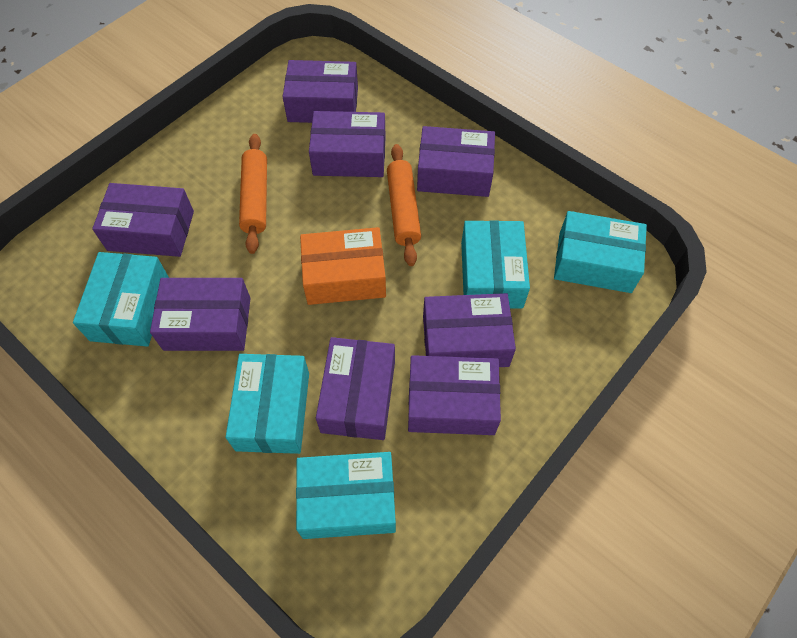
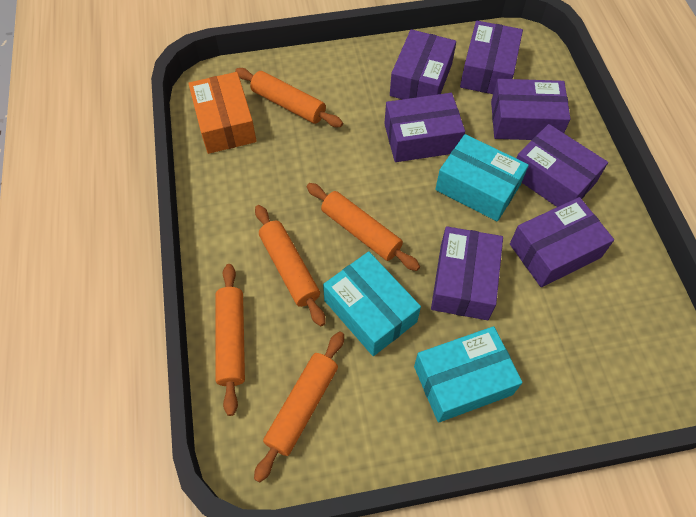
orange rolling pin: [239,134,267,254] [387,144,421,266] = 2 -> [216,264,245,416] [235,68,343,127] [254,332,344,483] [255,205,326,326] [307,183,420,271] = 5
purple box: [92,183,194,257] [150,278,251,351] [283,60,358,123] [309,111,386,177] [316,337,395,440] [408,355,501,435] [417,126,495,197] [423,293,516,367] = 8 -> [384,93,465,162] [390,29,456,99] [431,226,503,320] [460,21,523,94] [491,79,571,140] [510,197,614,287] [516,124,608,207] = 7
turquoise box: [73,252,169,347] [226,354,309,454] [296,452,396,539] [461,220,530,309] [554,211,647,293] = 5 -> [323,251,421,356] [414,326,523,423] [435,134,529,221] = 3

